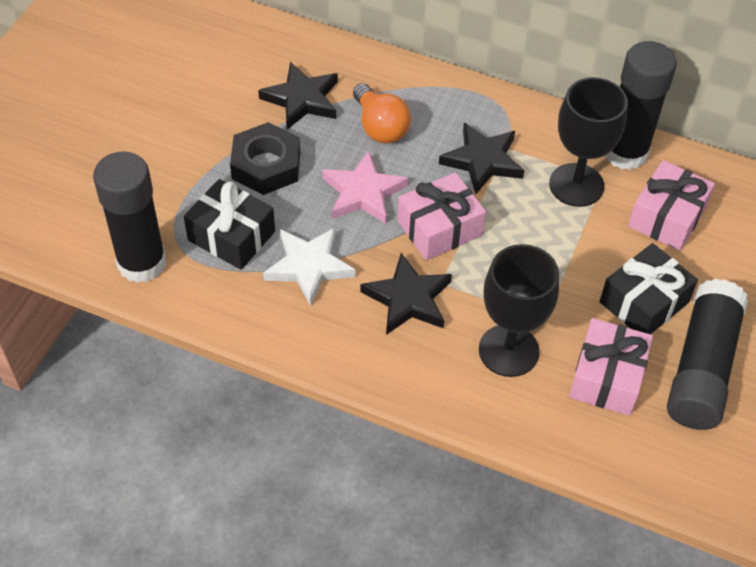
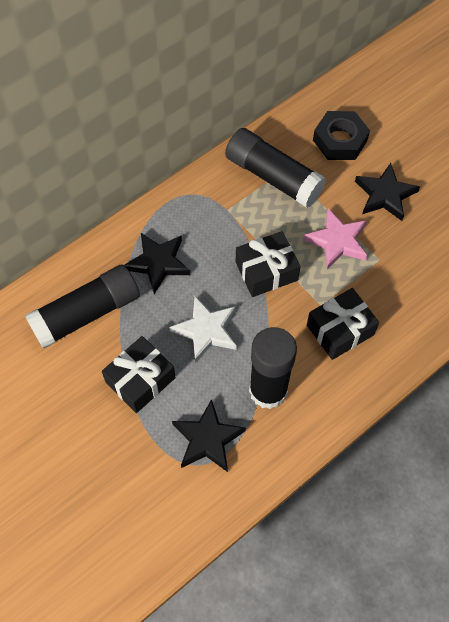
black gift: [184,179,275,270] [600,243,698,334] = 2 -> [102,336,176,413] [236,231,301,297] [307,288,379,360] = 3
black goblet: [479,244,559,377] [549,77,628,207] = 2 -> none = 0
orange light bulb: [353,83,411,143] = 1 -> none = 0
pink gift: [397,172,486,260] [569,318,653,415] [628,160,715,251] = 3 -> none = 0

